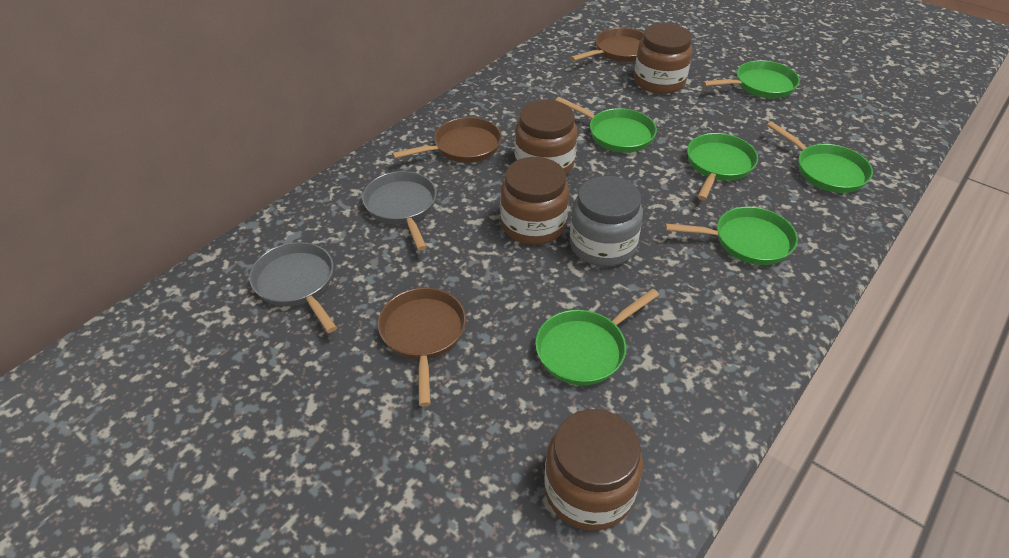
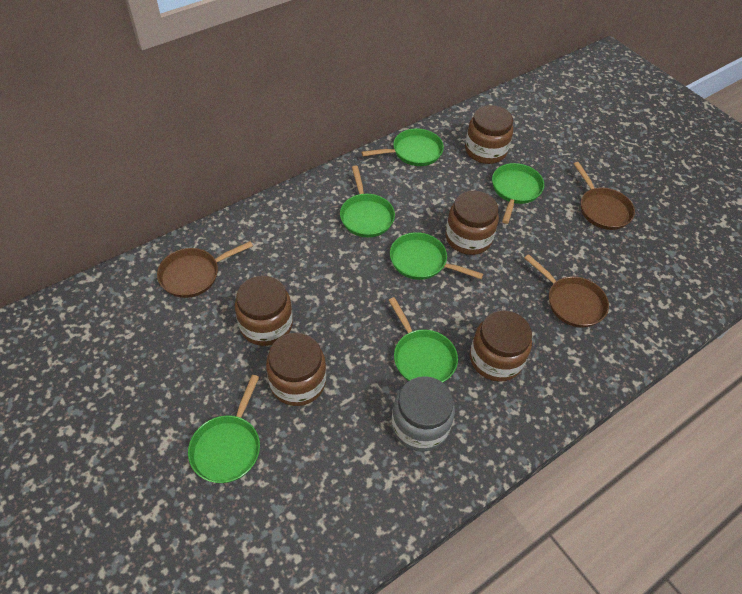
brown jar: [500,157,569,245] [515,100,577,175] [544,409,643,531] [634,23,692,94] = 4 -> [235,276,293,346] [266,333,326,406] [445,191,499,255] [465,105,513,164] [470,310,532,382] = 5
grey pan: [249,242,337,333] [362,171,437,251] = 2 -> none = 0

